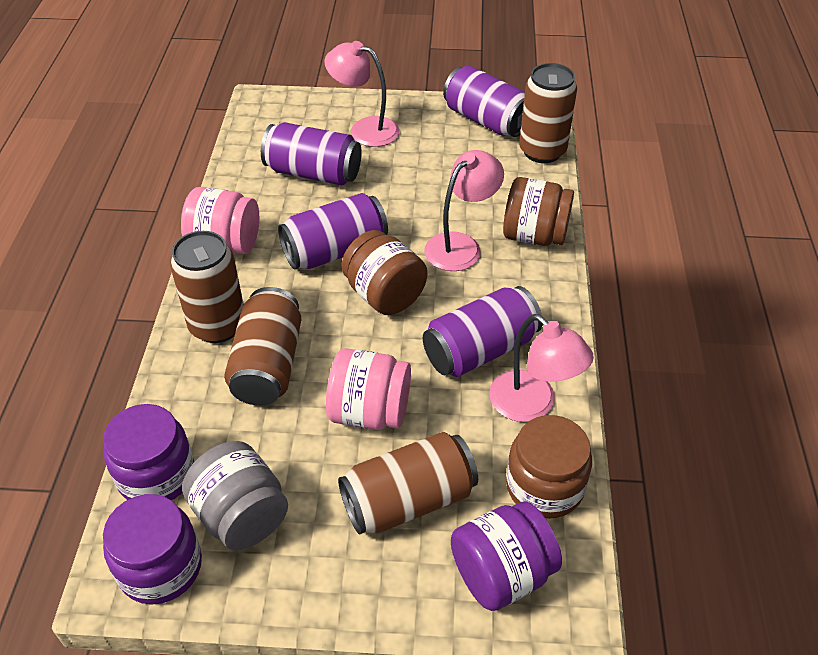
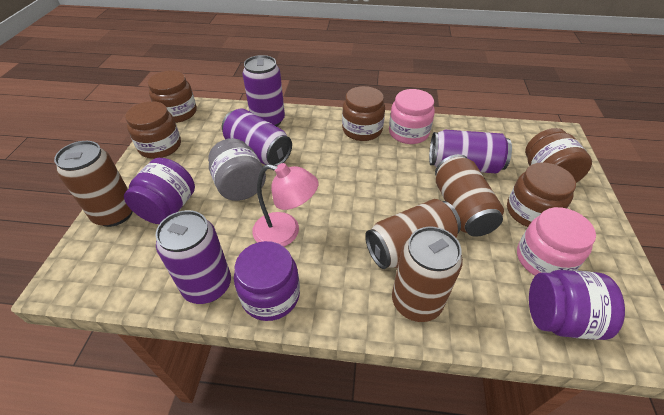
brown jar: [342,230,427,315] [503,177,574,246] [506,415,592,519] = 3 -> [125,101,181,159] [148,71,197,123] [342,86,385,141] [507,162,576,227] [525,128,592,183] = 5
pink lamp: [324,41,400,147] [424,150,504,271] [489,314,594,422] = 3 -> [252,163,318,247] = 1

